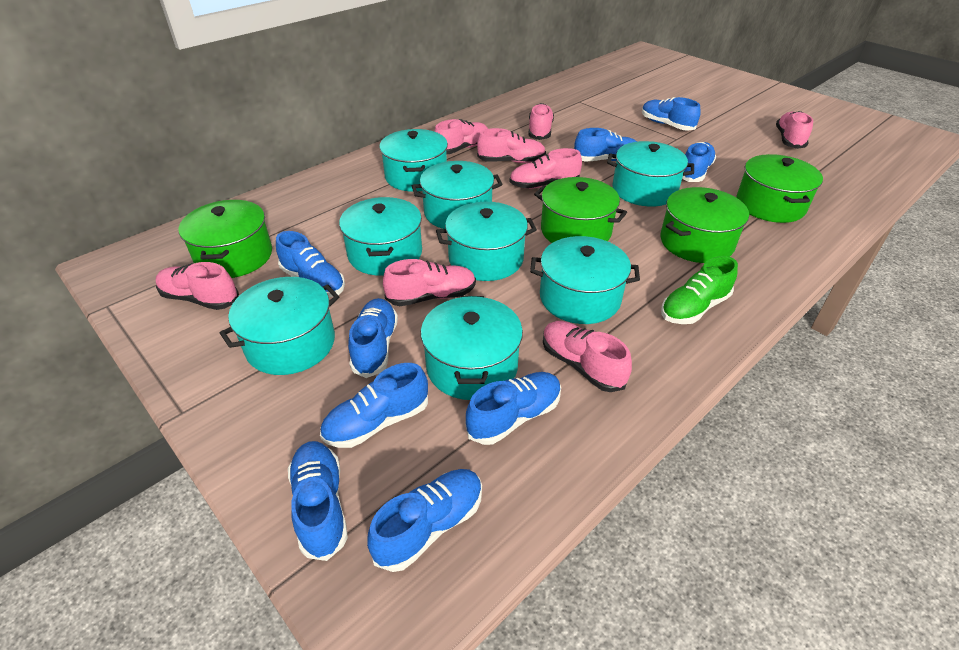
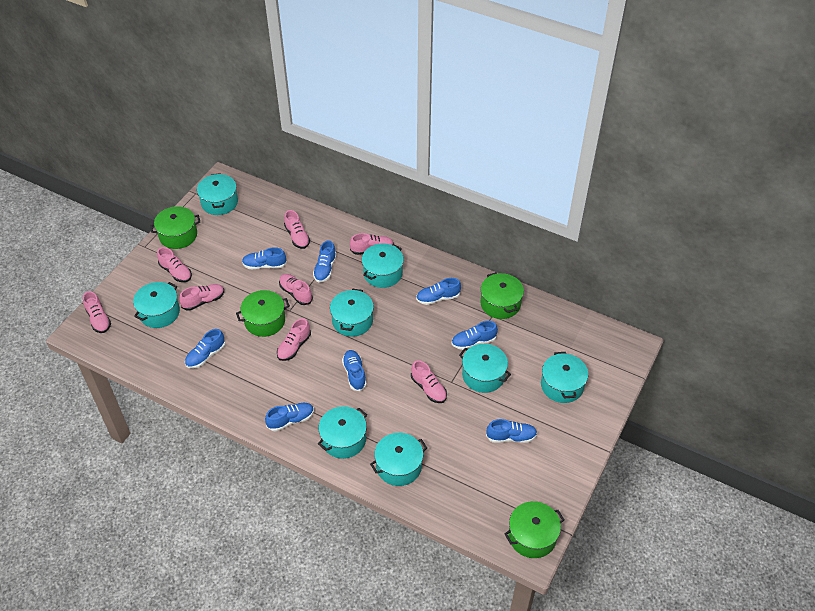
blue shoe: [276,231,345,297] [288,441,348,561] [320,363,428,448] [348,298,398,378] [367,469,482,572] [466,372,561,445] [574,128,637,162] [642,97,701,131] [682,142,716,182] = 9 -> [185,329,225,368] [242,247,287,269] [265,403,314,431] [313,240,337,283] [342,350,367,391] [416,278,461,305] [452,321,498,350] [486,419,537,443] = 8
green shoe: [661,256,738,324] = 1 -> none = 0

